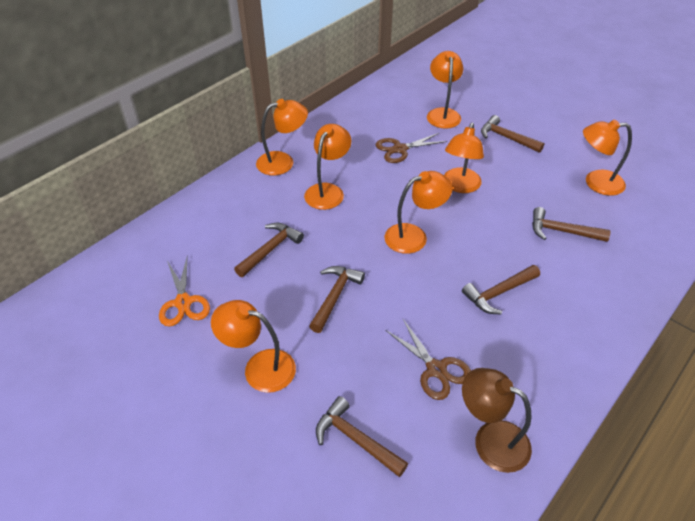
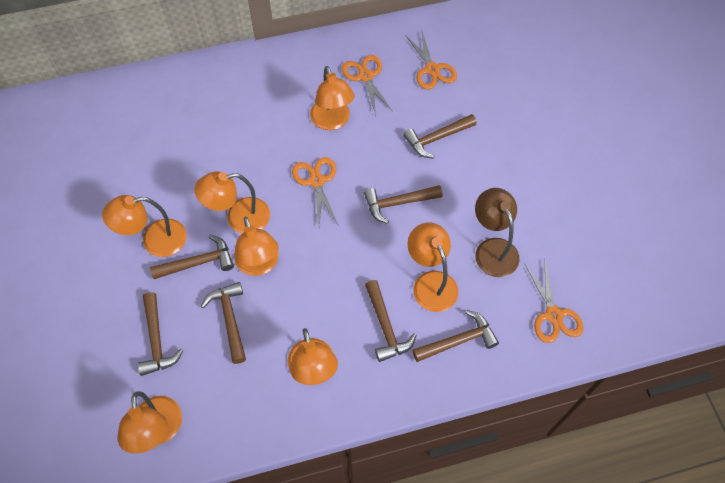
brown hammer: [234,223,304,277] [309,266,365,333] [316,396,408,477] [462,265,540,314] [481,115,545,153] [532,207,611,242] = 6 -> [138,292,183,376] [150,235,234,279] [201,282,246,364] [364,185,443,224] [365,280,416,362] [403,114,477,159] [412,310,499,362] = 7
brown scissors: [375,133,447,163] [385,319,471,400] = 2 -> none = 0
orange scissors: [159,256,210,327] = 1 -> [292,157,339,226] [342,55,393,116] [405,30,457,90] [525,259,584,343] = 4

